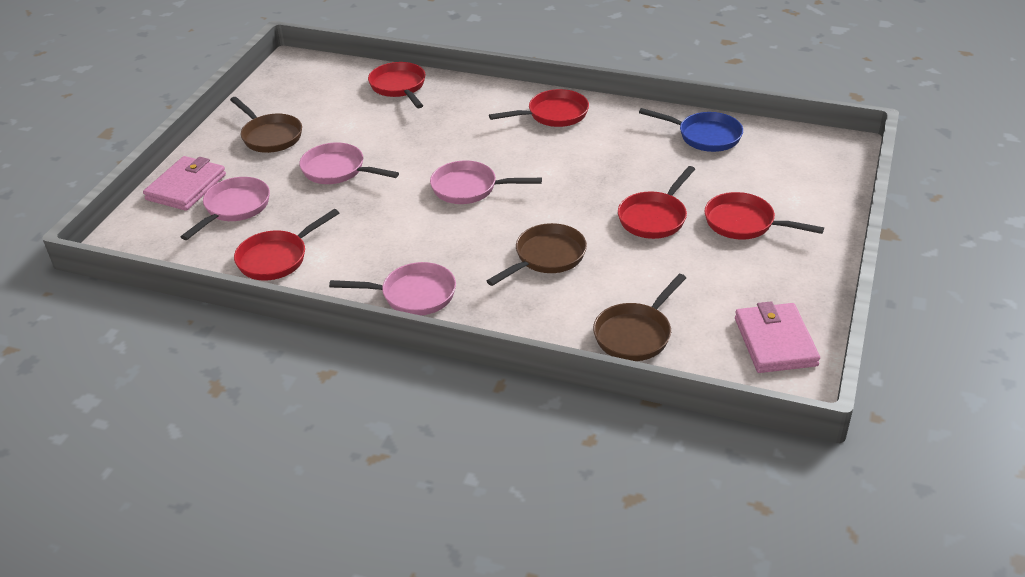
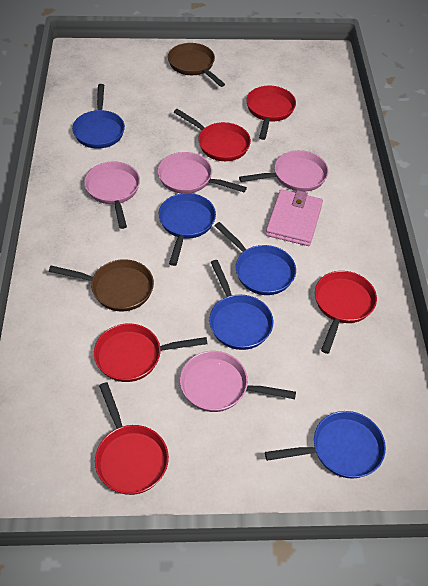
blue pan: [639,108,743,152] = 1 -> [72,84,125,149] [159,193,216,266] [209,260,273,350] [215,222,296,295] [265,411,386,479] = 5
brown pan: [230,97,302,153] [487,223,587,286] [593,274,686,361] = 3 -> [49,259,154,312] [168,43,225,87] = 2
pink wallet: [143,156,226,211] [735,301,820,373] = 2 -> [266,189,323,246] = 1

